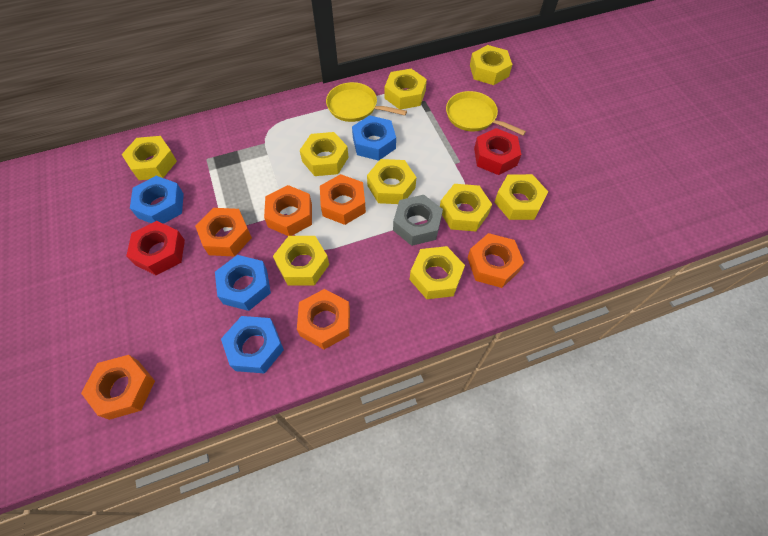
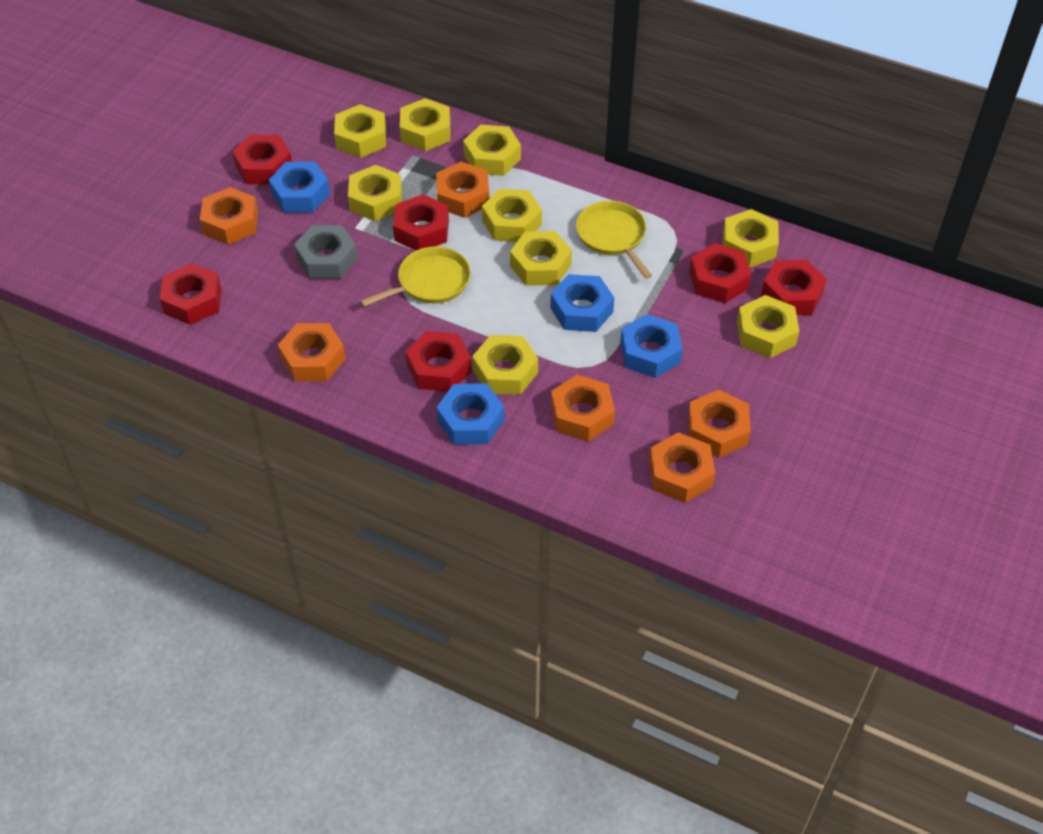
red nut: [126,221,185,275] [474,128,521,175] = 2 -> [160,263,222,325] [232,134,292,185] [393,194,449,251] [406,331,471,392] [689,243,751,303] [761,260,827,315] = 6

